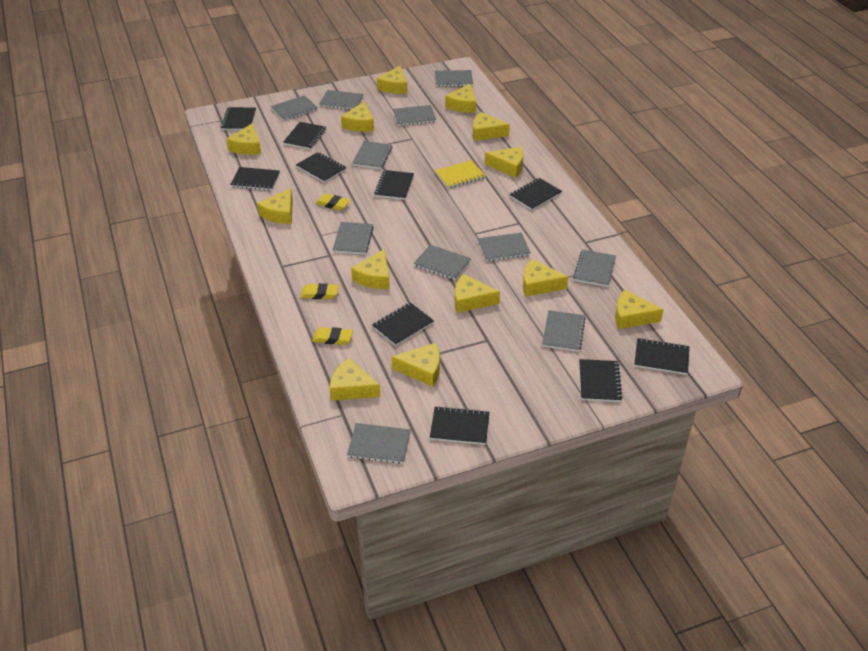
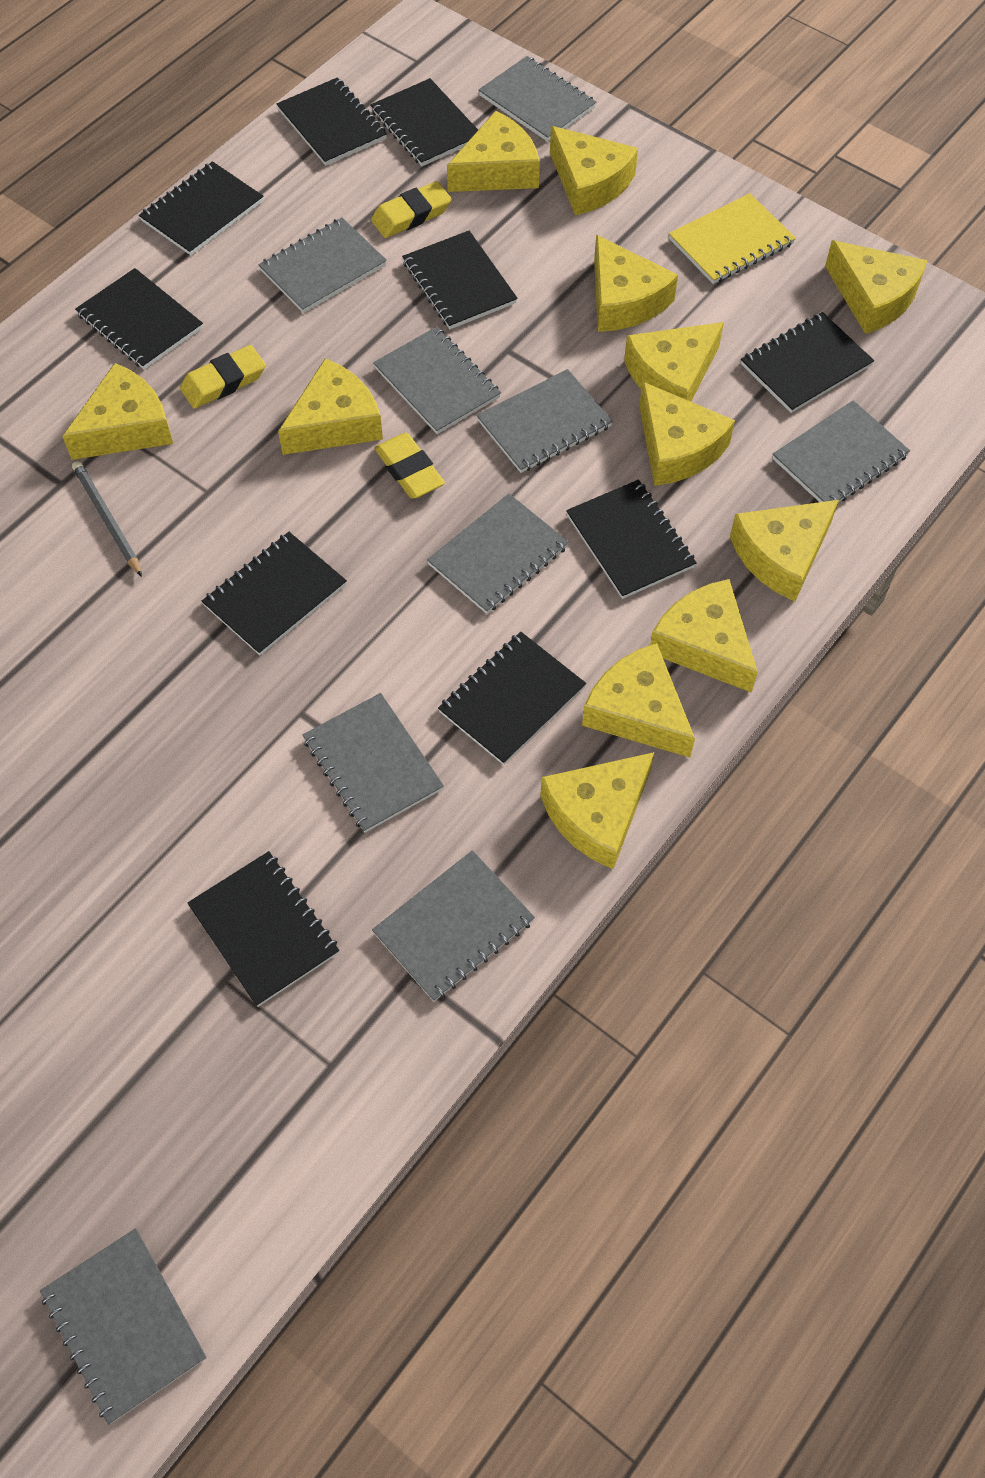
grey notebook: [270,95,318,121] [319,90,363,110] [333,222,374,254] [347,423,411,464] [352,141,393,169] [393,105,436,126] [414,245,471,280] [435,70,473,86] [478,232,531,261] [542,310,585,352] [573,250,616,287] = 11 -> [40,1228,207,1425] [258,217,387,313] [303,693,444,833] [372,850,535,1002] [373,327,501,434] [427,494,569,614] [477,369,613,473] [478,56,596,142] [772,400,910,506] = 9
grey pencil: none = 0 -> [72,461,142,577] = 1
yellow cheese: [226,123,261,155] [257,188,293,224] [330,358,380,401] [341,101,374,132] [351,249,390,289] [377,66,407,94] [391,343,440,387] [445,84,476,113] [455,274,500,313] [473,112,510,141] [485,147,523,178] [523,259,568,297] [615,290,664,329] = 13 -> [62,363,173,460] [278,358,383,455] [447,111,540,192] [540,752,654,869] [550,126,638,215] [582,643,695,757] [594,234,678,332] [624,322,724,402] [639,381,735,486] [650,579,758,693] [730,500,839,601] [825,240,928,334] = 12

